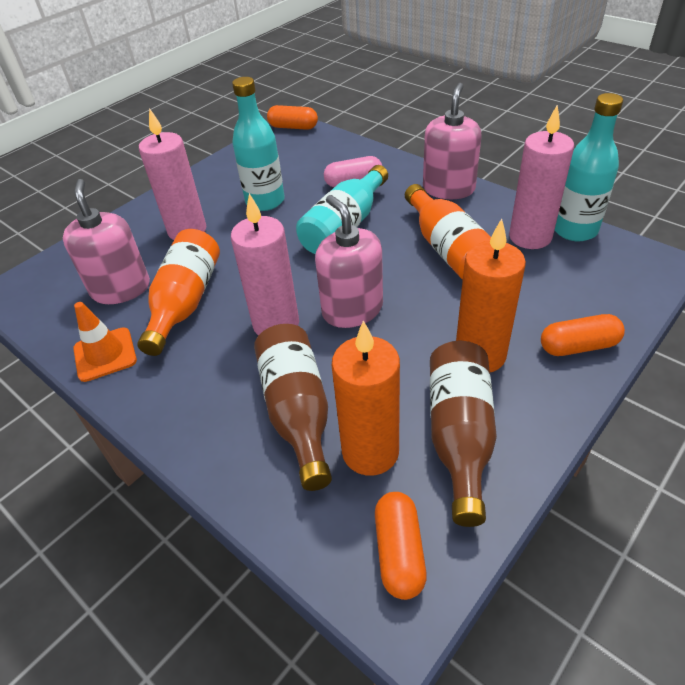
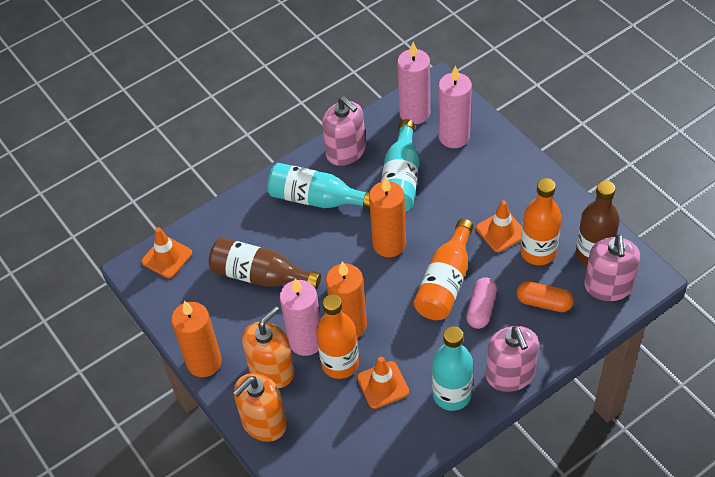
orange bottle: [137,229,220,356] [405,184,491,280] = 2 -> [316,294,359,379] [413,219,474,320] [520,178,562,265] = 3
orange candle: [331,320,400,476] [456,219,526,372] = 2 -> [171,301,222,377] [326,262,367,338] [369,177,406,257] = 3
orange capsule: [267,105,318,130] [375,492,427,600] [541,314,625,356] = 3 -> [517,281,574,312] = 1
orange soap dispenser: none = 0 -> [232,373,287,442] [242,306,295,388] = 2
orange traffic cone: [73,302,137,382] = 1 -> [141,227,192,278] [357,357,409,409] [476,200,522,252] = 3

